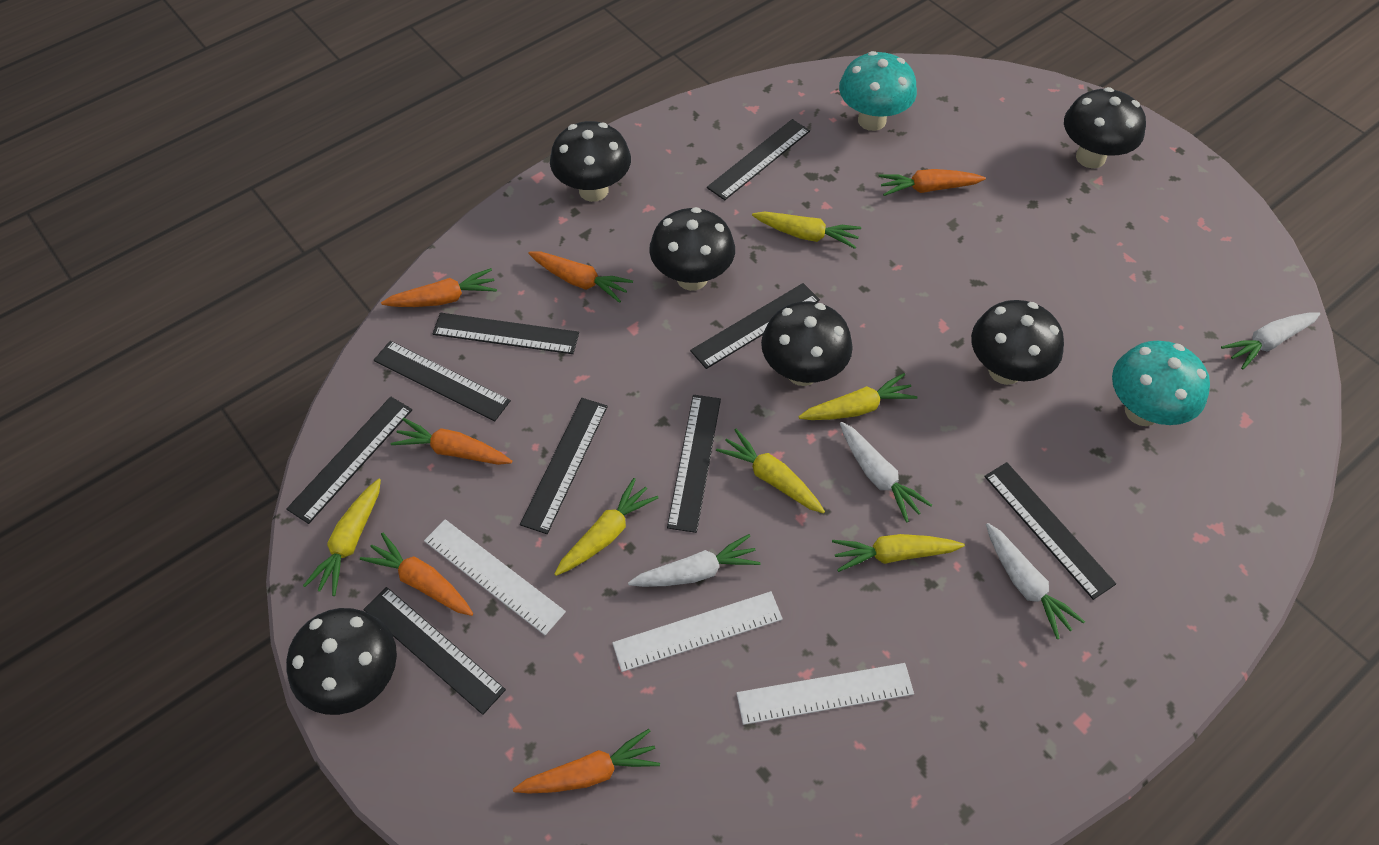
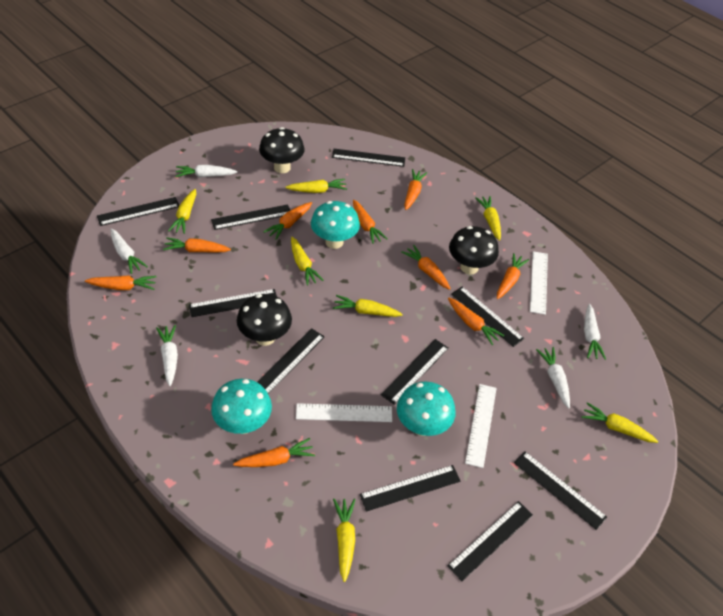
black mushroom: [286,608,397,715] [550,121,631,202] [649,207,735,291] [761,301,853,386] [971,300,1064,385] [1064,87,1146,168] = 6 -> [237,294,292,346] [259,127,305,173] [449,226,499,274] = 3
black ruler: [286,397,412,524] [363,587,506,715] [374,341,511,421] [433,313,579,354] [520,398,608,534] [667,395,721,533] [690,283,820,369] [707,119,810,200] [984,462,1116,600] = 9 -> [97,197,179,226] [189,289,277,317] [211,204,290,230] [258,328,325,394] [332,149,405,167] [360,465,460,512] [381,339,449,405] [448,501,533,581] [451,286,524,347] [514,451,607,530] = 10
orange carrot: [360,532,473,616] [381,268,497,307] [390,418,512,465] [513,729,660,794] [528,252,633,303] [878,169,986,196] = 6 -> [85,276,157,290] [163,237,231,252] [233,438,315,467] [263,202,312,240] [353,200,388,244] [401,245,451,290] [404,169,427,210] [448,298,505,345] [497,253,529,299] = 9
turquoise mushroom: [839,51,917,131] [1112,341,1210,426] = 2 -> [211,379,272,434] [311,201,360,249] [397,381,456,436] = 3
white carrot: [628,534,761,587] [840,422,932,523] [986,523,1085,639] [1221,312,1320,370] = 4 -> [111,228,148,274] [156,325,178,386] [175,165,237,178] [536,347,570,409] [584,304,606,360] = 5
yellow carrot: [303,479,381,596] [554,478,658,576] [716,429,825,513] [752,212,861,249] [798,373,918,420] [832,534,965,572] = 6 -> [168,189,196,234] [285,179,347,193] [291,237,323,285] [333,295,403,317] [333,499,355,582] [475,196,501,241] [582,402,658,443] = 7

